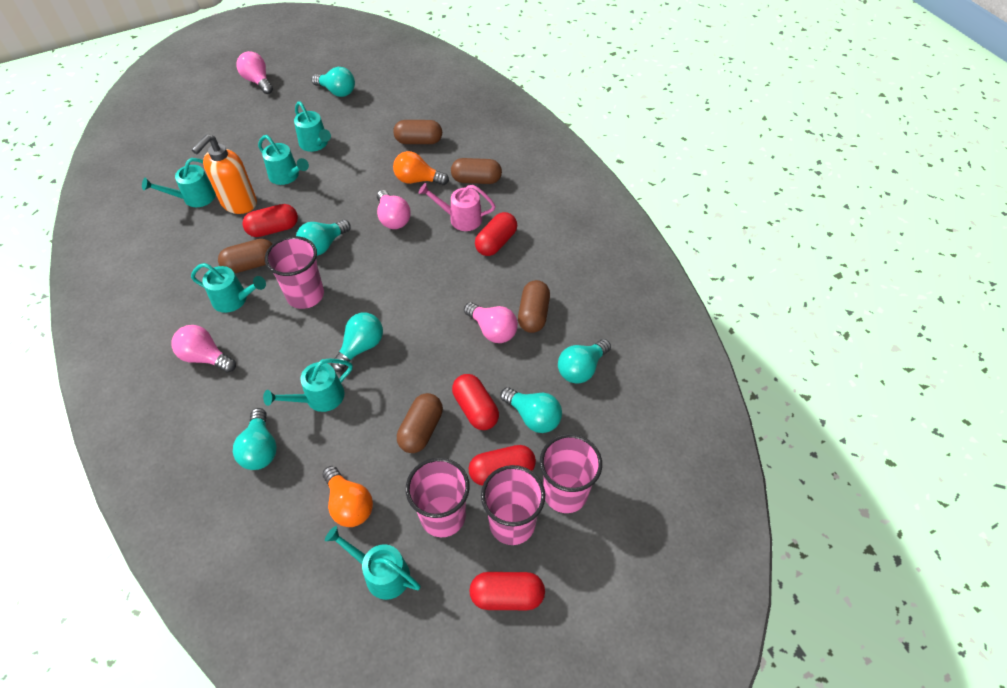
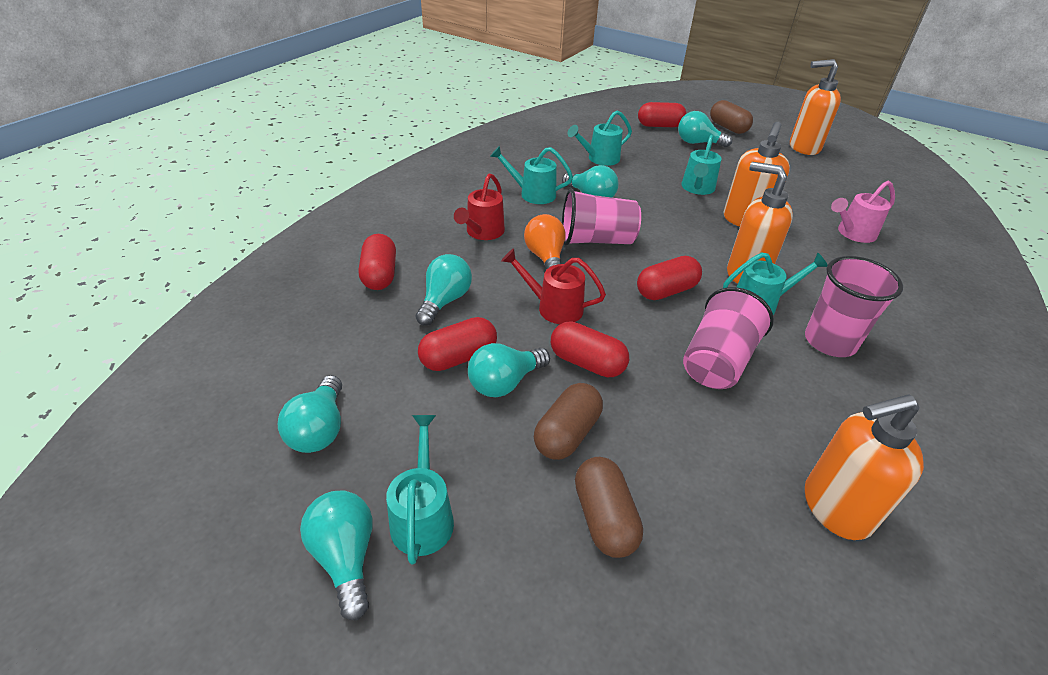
brown capsule: [218,239,272,273] [393,120,442,144] [397,393,443,453] [451,158,502,184] [518,280,550,333] = 5 -> [534,383,603,460] [575,457,643,558] [710,100,753,134] = 3
orange light bulb: [322,466,373,527] [393,151,449,185] = 2 -> [524,214,565,270] = 1
orange soap dispenser: [192,134,257,214] = 1 -> [724,122,790,227] [727,162,793,284] [790,59,841,155] [805,394,924,540] = 4
pink cup: [265,236,324,309] [406,458,470,537] [481,465,545,545] [540,434,602,513] = 4 -> [562,189,641,245] [683,287,774,389] [805,256,903,357] = 3
pink light bulb: [172,325,236,373] [236,51,273,94] [377,190,411,229] [464,302,518,343] = 4 -> none = 0
red watering can: none = 0 -> [454,173,505,240] [501,248,606,324] = 2
turquoise watering can: [142,158,216,207] [191,263,266,313] [258,135,309,185] [263,358,353,412] [294,101,331,152] [325,526,421,600] = 6 -> [386,415,454,564] [490,146,573,204] [568,110,632,166] [681,135,722,195] [723,252,828,315] = 5

